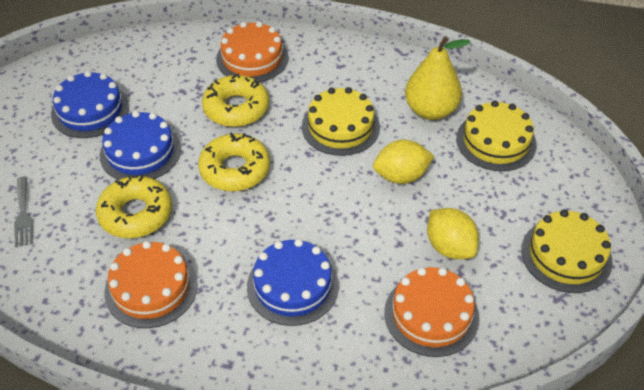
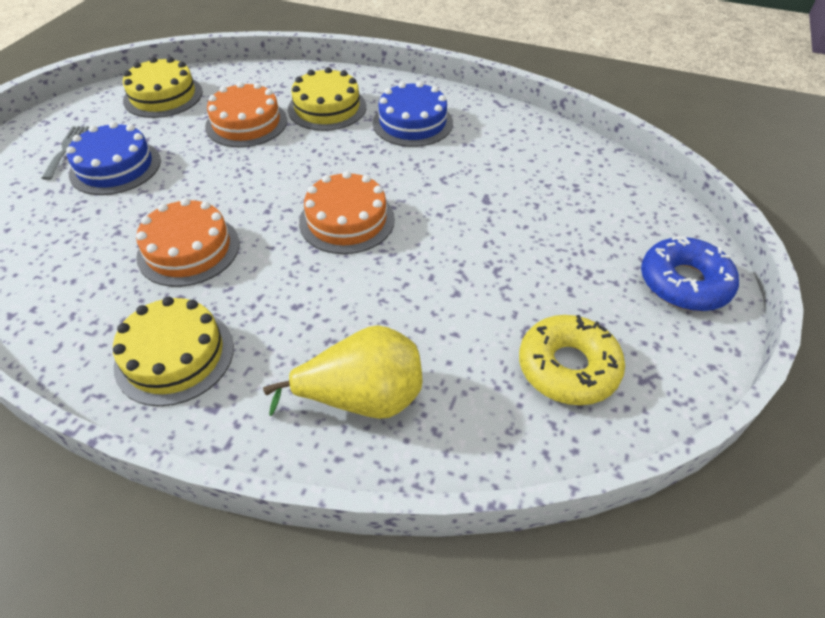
blue cake: [51,71,129,138] [100,111,181,180] [247,239,339,326] = 3 -> [66,122,161,195] [373,81,453,147] = 2
blue donut: none = 0 -> [641,236,739,311] = 1
yellow donut: [96,175,172,238] [198,132,270,191] [202,74,269,127] = 3 -> [519,315,625,405] = 1
yellow lemon: [373,140,434,184] [427,208,479,259] = 2 -> none = 0

